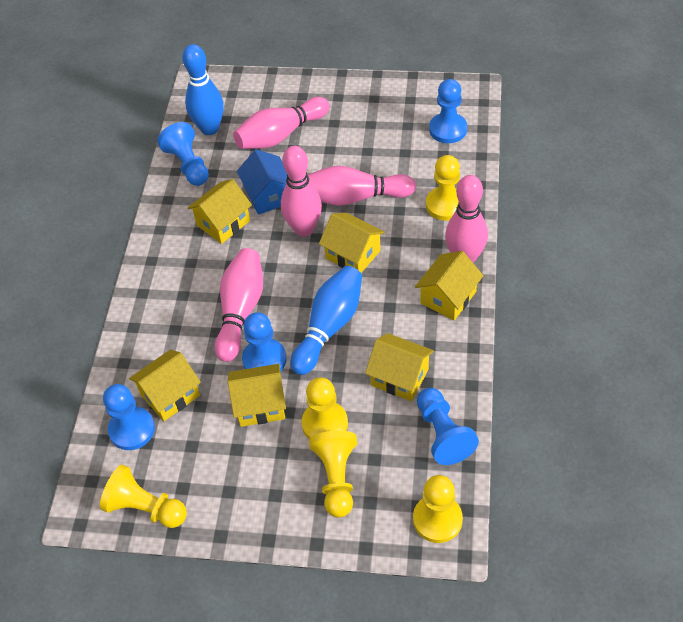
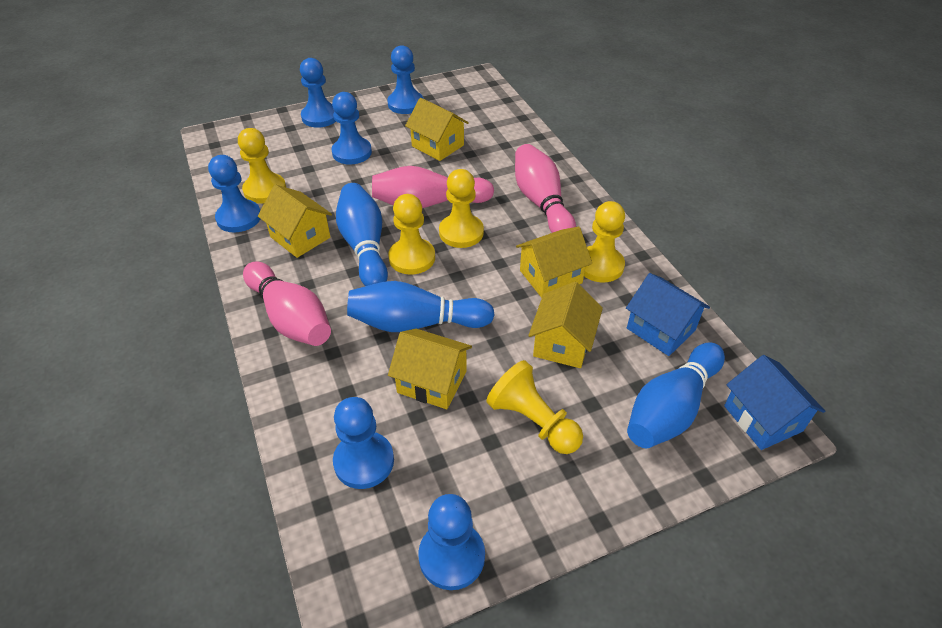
blue bowling pin: [182,44,224,135] [291,266,362,375] = 2 -> [336,183,388,286] [347,281,495,332] [627,342,725,448] = 3
blue house: [237,149,287,215] = 1 -> [626,273,710,356] [724,355,825,450] = 2
blue pawn: [103,384,155,450] [157,122,209,186] [242,312,287,372] [417,388,479,465] [429,79,467,143] = 5 -> [208,155,260,232] [300,58,336,128] [332,92,372,164] [333,397,394,489] [387,45,423,114] [418,494,485,590] = 6
pink bowling pin: [215,248,263,362] [233,97,330,149] [281,146,322,237] [308,166,416,206] [445,175,488,263] = 5 -> [243,261,331,346] [372,166,494,208] [515,144,576,233] = 3
yellow house: [129,349,201,421] [187,179,252,244] [228,364,286,427] [319,213,385,273] [365,333,434,401] [415,251,483,321] = 6 -> [258,184,332,258] [388,329,472,409] [405,98,469,161] [516,227,592,298] [528,282,603,368] = 5

